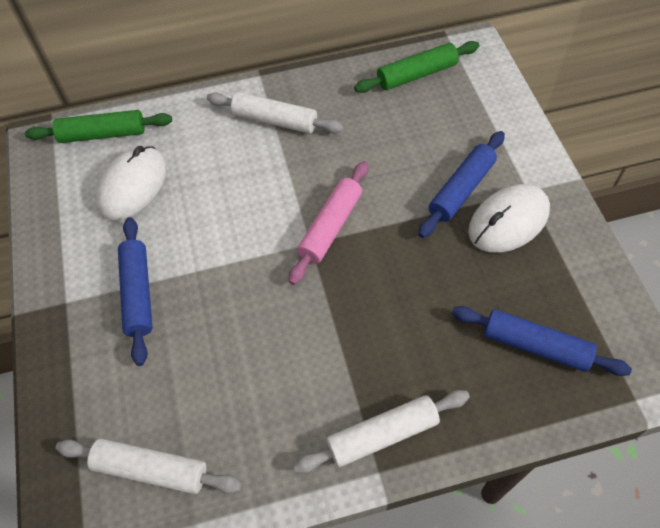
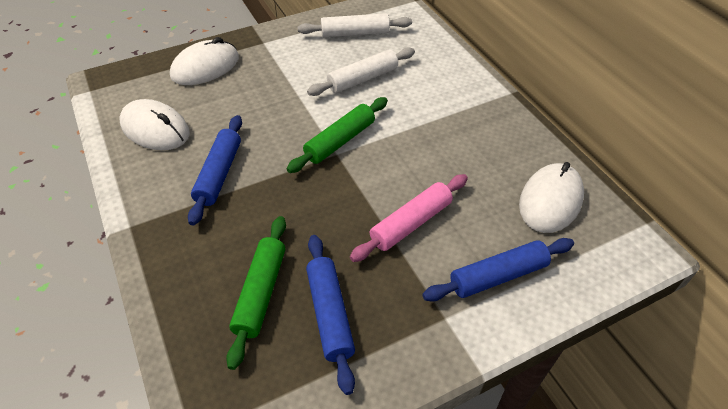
white mouse: [95,146,167,220] [468,184,550,253] = 2 -> [120,99,190,150] [170,37,239,85] [519,162,584,233] = 3
white rolling pin: [56,439,242,494] [207,92,343,134] [293,390,470,473] = 3 -> [298,13,412,37] [307,47,415,96] = 2

